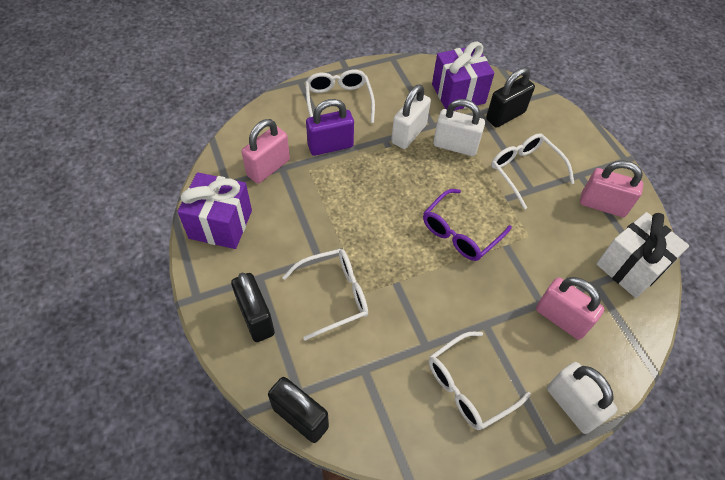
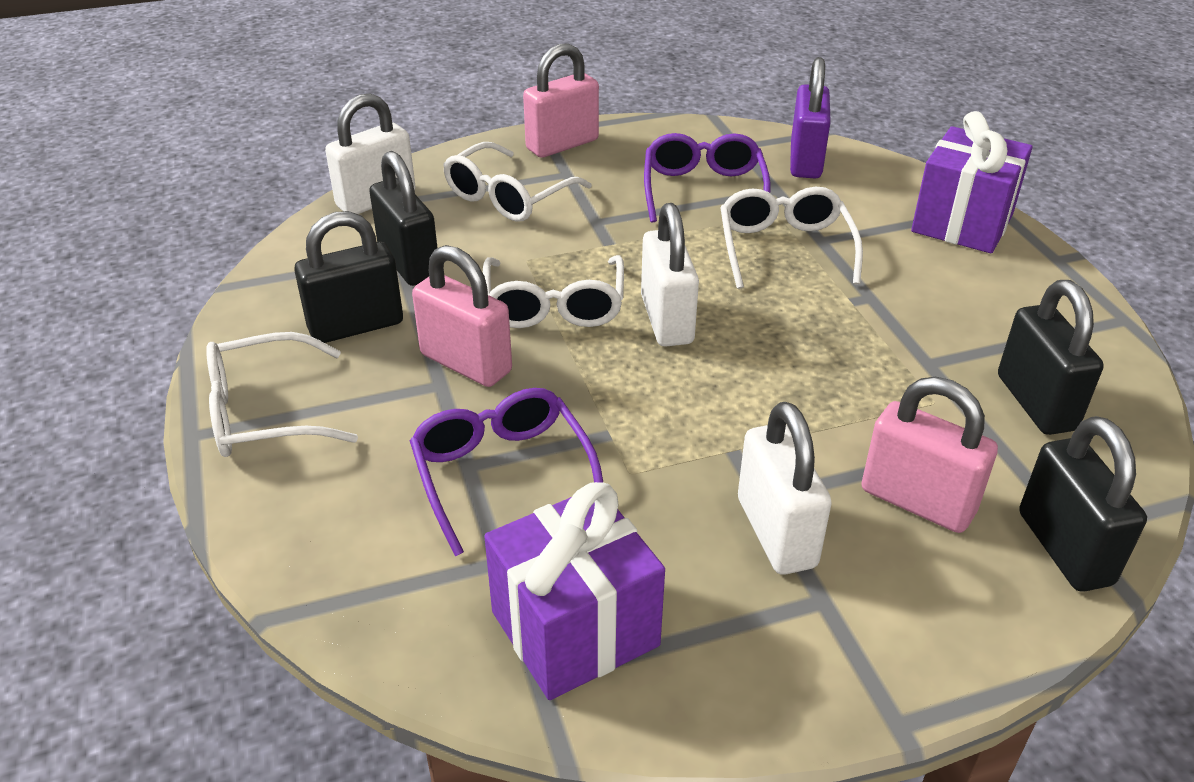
black padlock: [231,273,275,342] [268,377,329,443] [486,67,535,128] = 3 -> [294,211,403,343] [369,151,437,286] [998,280,1104,435] [1019,416,1147,592] = 4
purple glasses: [423,189,512,261] = 1 -> [410,388,603,556] [644,133,771,223] = 2
white gift: [596,212,689,298] = 1 -> none = 0

